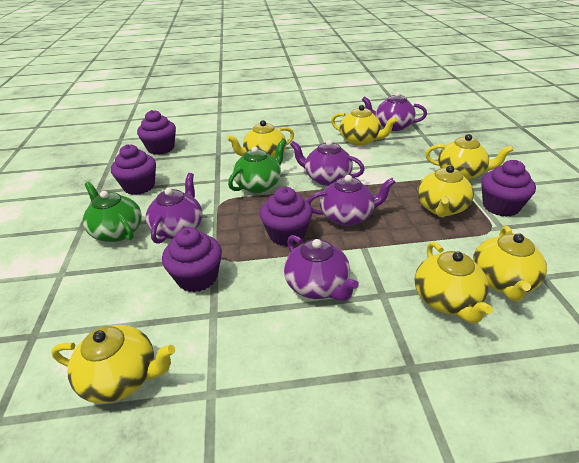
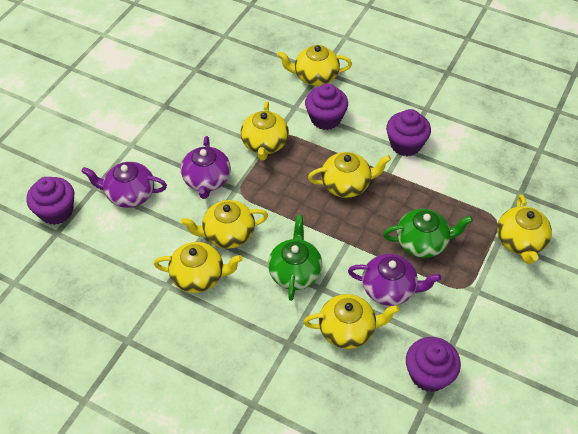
purple cupcake: [111,144,156,195] [137,110,176,155] [162,227,222,292] [260,187,312,246] [481,160,536,217] = 5 -> [26,177,74,225] [305,83,348,130] [386,109,431,156] [406,337,461,392] = 4
purple teapot: [146,173,203,244] [284,235,359,301] [290,140,365,186] [307,175,395,226] [362,92,427,131] = 5 -> [81,162,167,208] [181,136,231,199] [348,254,441,306] = 3

